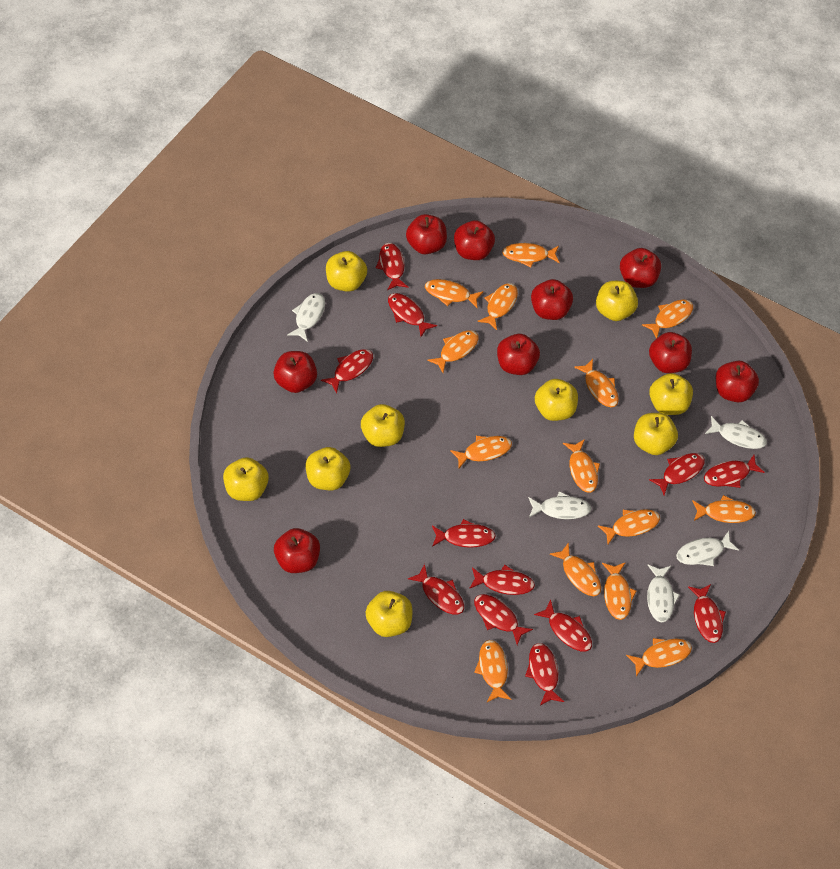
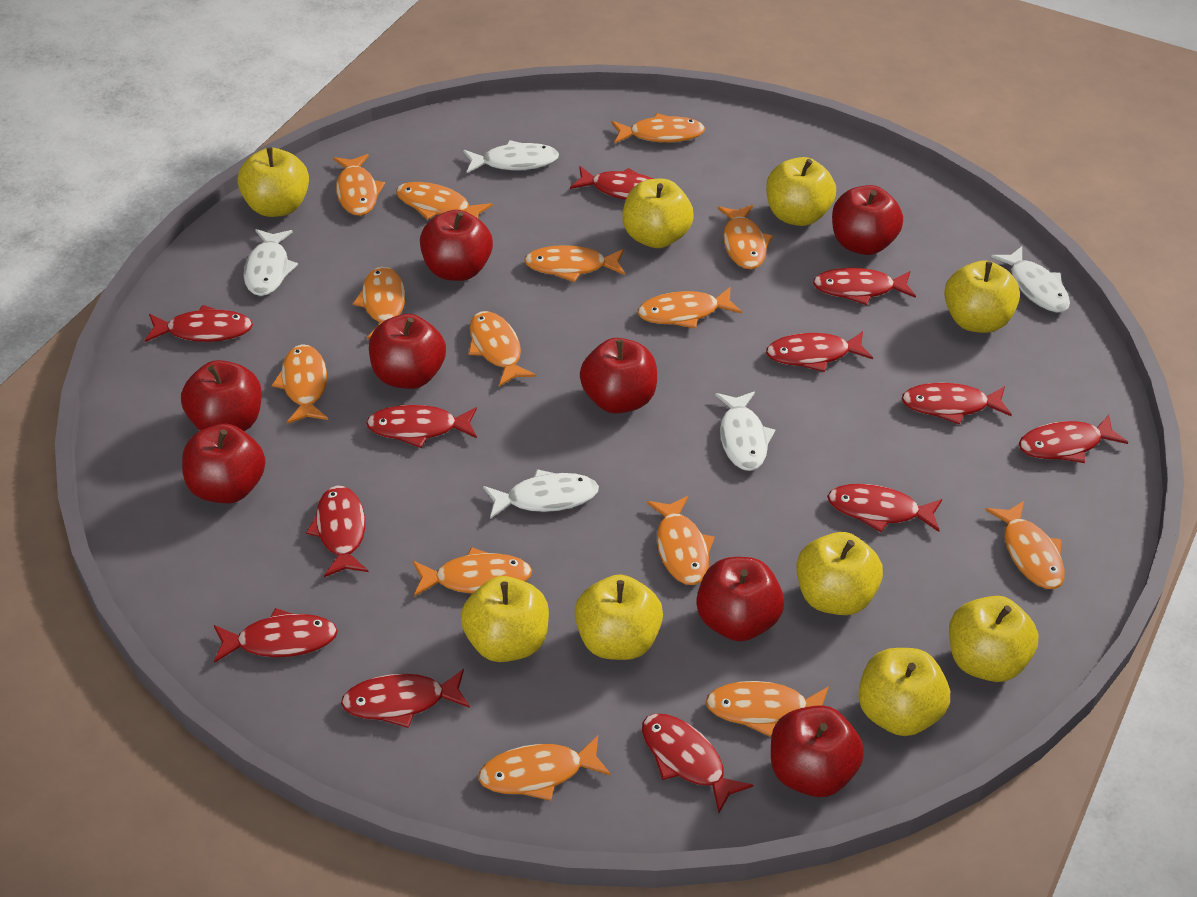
red apple: [273,351,317,393] [274,528,320,573] [406,214,447,254] [454,220,495,260] [497,334,540,375] [531,279,573,320] [620,248,661,288] [649,332,692,373] [715,361,759,402] = 9 -> [181,360,262,431] [182,424,266,503] [369,314,446,389] [420,210,493,281] [580,338,657,414] [696,557,784,641] [771,705,864,797] [832,185,903,255] = 8

